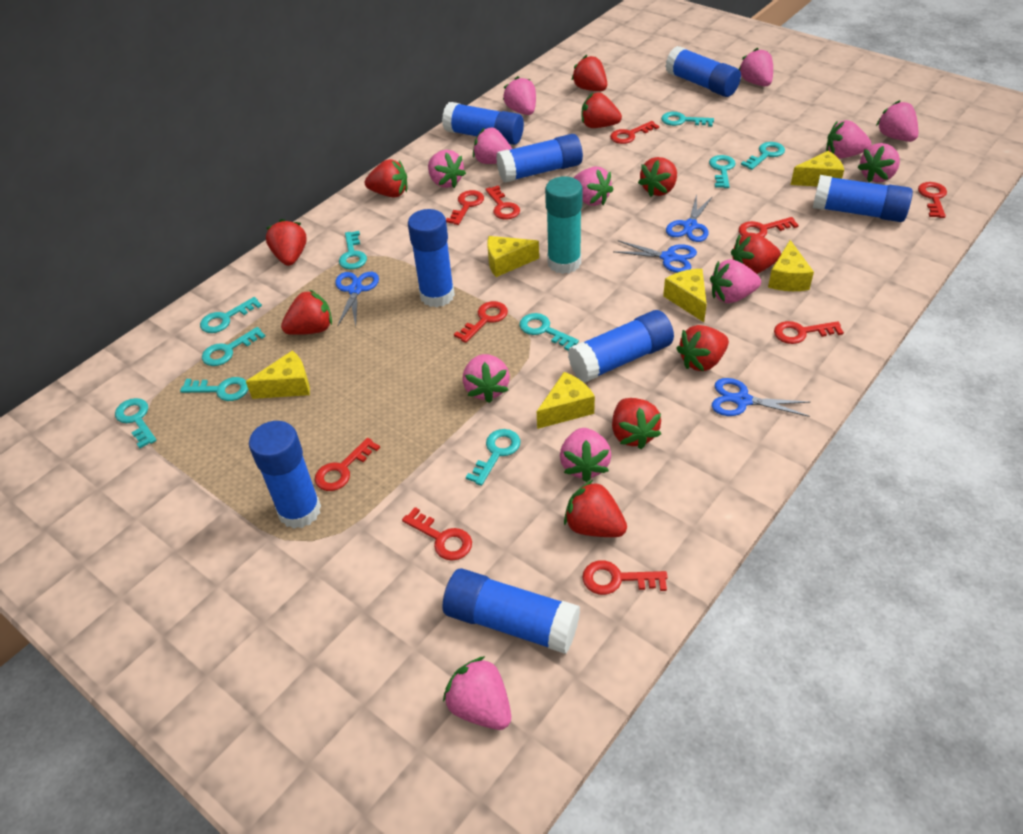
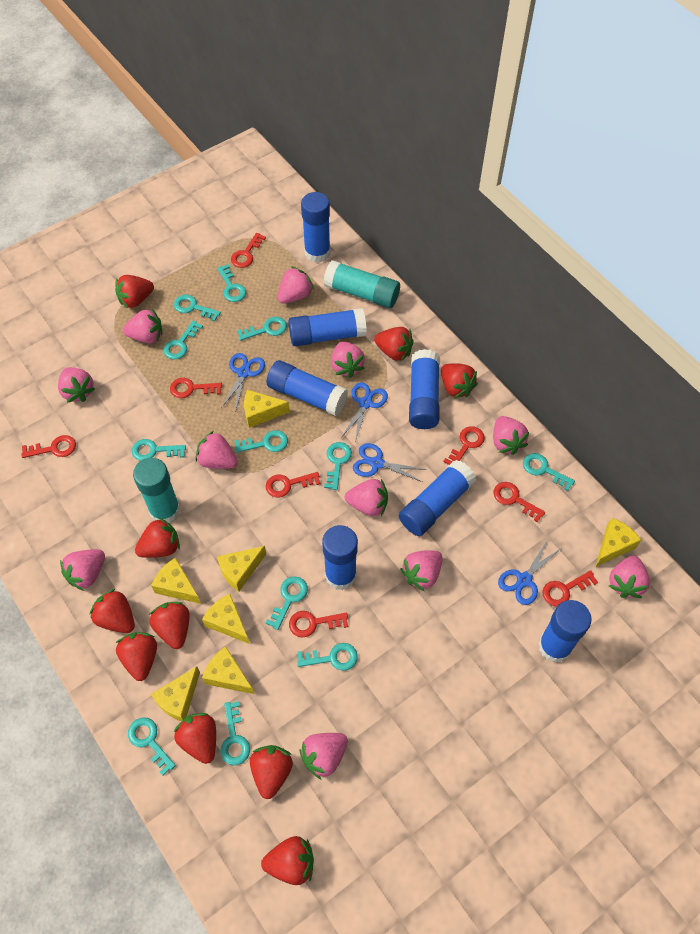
blue glue stick: [249,421,321,529] [408,209,455,308] [442,102,524,145] [443,568,580,654] [496,134,583,183] [568,310,674,383] [665,46,741,97] [813,175,913,222] = 8 -> [266,360,348,416] [288,308,367,346] [301,192,330,263] [322,525,358,590] [399,460,476,536] [409,349,440,429] [538,600,592,663] = 7
pink strawberry: [428,150,466,188] [443,656,511,730] [463,354,510,403] [473,127,512,164] [503,76,536,115] [560,428,611,482] [573,166,614,206] [710,259,761,303] [739,48,773,86] [826,120,872,159] [857,143,900,183] [876,100,918,142] = 12 -> [58,367,95,403] [60,549,105,591] [123,309,163,343] [195,431,238,469] [278,266,314,304] [299,733,348,779] [331,341,365,378] [345,479,388,516] [400,550,443,591] [493,416,529,455] [609,556,650,598] = 11
red key: [315,438,380,491] [402,507,472,561] [446,190,484,225] [454,301,508,343] [485,186,520,219] [582,560,668,595] [610,121,659,144] [739,217,799,237] [774,321,844,344] [918,182,947,218] = 10 -> [21,435,76,458] [170,378,222,398] [231,233,266,268] [266,472,321,497] [289,611,348,637] [443,426,485,465] [494,482,545,522] [542,570,598,607] = 8
turquoise glue stick: [545,176,583,274] = 1 -> [133,458,181,523] [323,260,400,308] = 2
turquoise key: [115,398,157,448] [180,377,248,401] [200,297,262,333] [202,327,266,366] [339,231,367,269] [466,429,521,486] [519,313,579,351] [661,112,714,127] [709,155,735,188] [741,142,785,170] = 10 -> [128,717,176,776] [132,439,186,461] [163,320,203,360] [174,295,221,321] [217,264,246,302] [220,701,250,765] [234,430,288,453] [237,317,287,341] [266,576,308,630] [297,643,358,671] [324,442,352,490] [523,453,575,491] = 12
yellow cheese: [246,350,310,399] [487,236,539,277] [537,372,595,429] [663,269,707,322] [768,240,814,291] [791,151,844,186] = 6 -> [151,558,201,604] [151,666,200,721] [202,594,250,644] [202,646,254,694] [217,546,266,592] [244,390,290,428] [596,518,641,567] = 7

